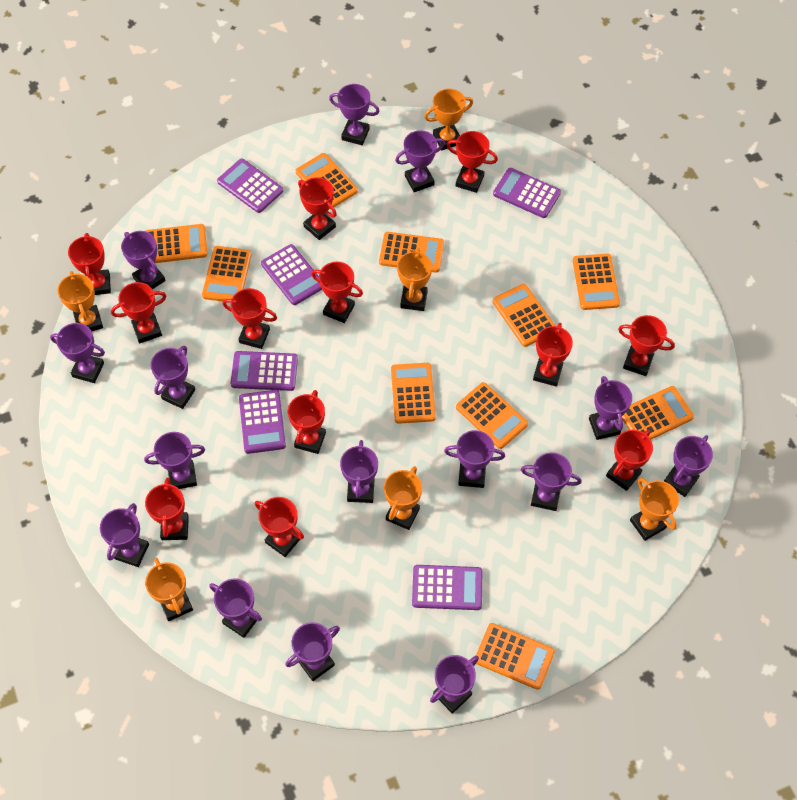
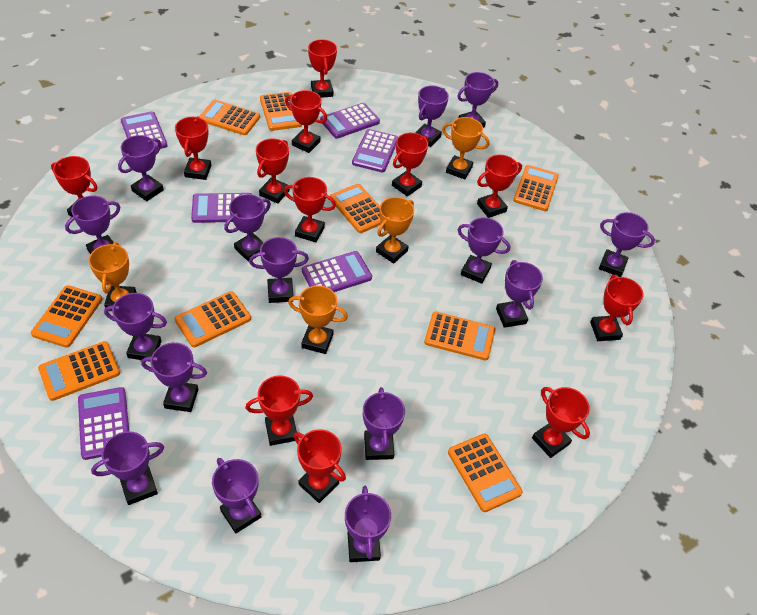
orange calculator: [146,224,207,263] [202,246,251,302] [296,153,358,209] [379,232,444,273] [391,363,436,424] [456,382,528,449] [476,623,555,690] [493,284,555,347] [573,254,620,310] [622,386,694,439] = 10 -> [31,285,102,348] [38,341,120,401] [175,291,251,347] [199,100,260,135] [260,92,302,131] [330,184,381,233] [424,311,495,361] [448,434,523,512] [513,165,559,211] = 9
orange trophy: [57,271,103,331] [145,558,193,621] [384,466,422,530] [397,248,432,311] [424,89,473,150] [630,478,679,541] = 6 -> [88,242,136,308] [288,286,348,354] [376,197,414,264] [442,117,490,179] = 4

